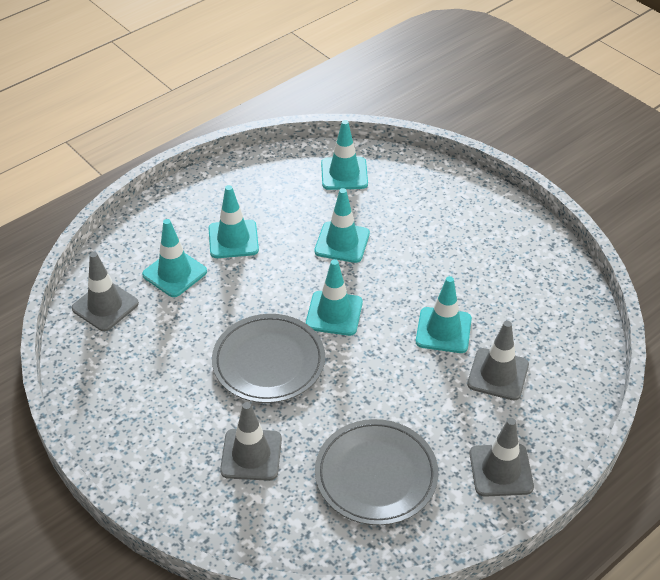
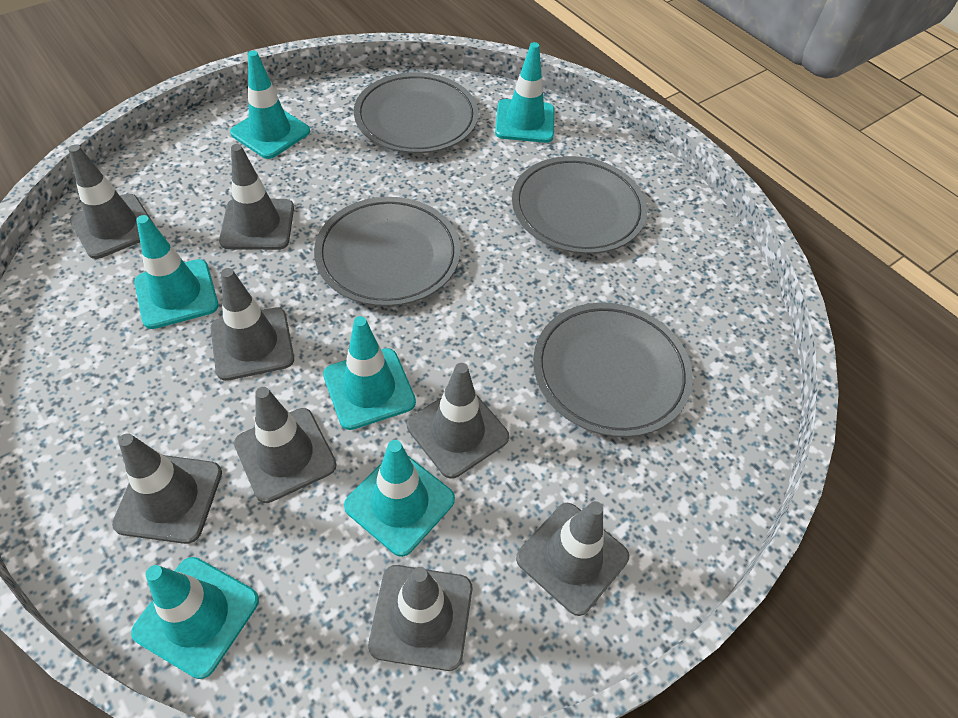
grey plate: [212,314,325,403] [315,419,438,525] = 2 -> [314,197,460,306] [354,72,478,153] [512,156,647,254] [533,303,693,437] = 4
grey traffic cone: [72,252,139,331] [220,402,282,481] [467,321,529,401] [469,418,534,497] = 4 -> [68,144,154,259] [112,433,222,544] [211,268,294,381] [219,144,294,250] [234,387,337,503] [368,565,473,671] [407,363,509,479] [516,501,629,616] = 8

